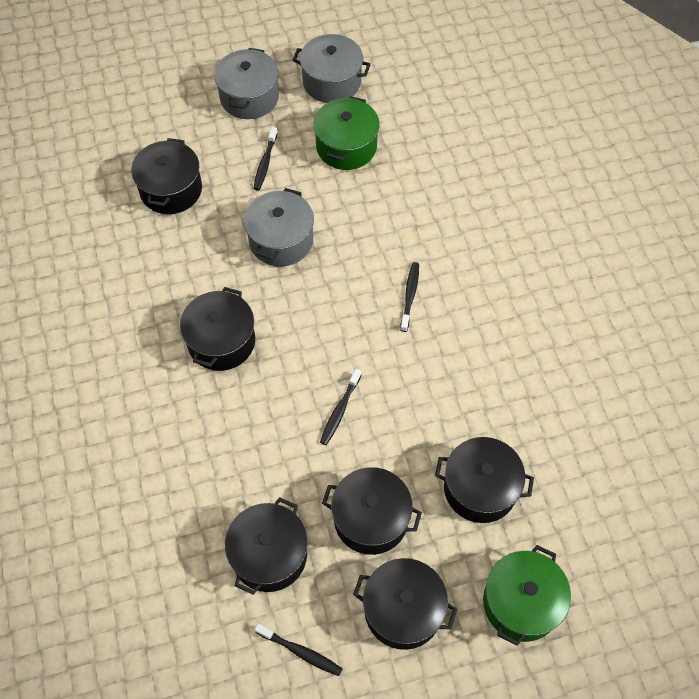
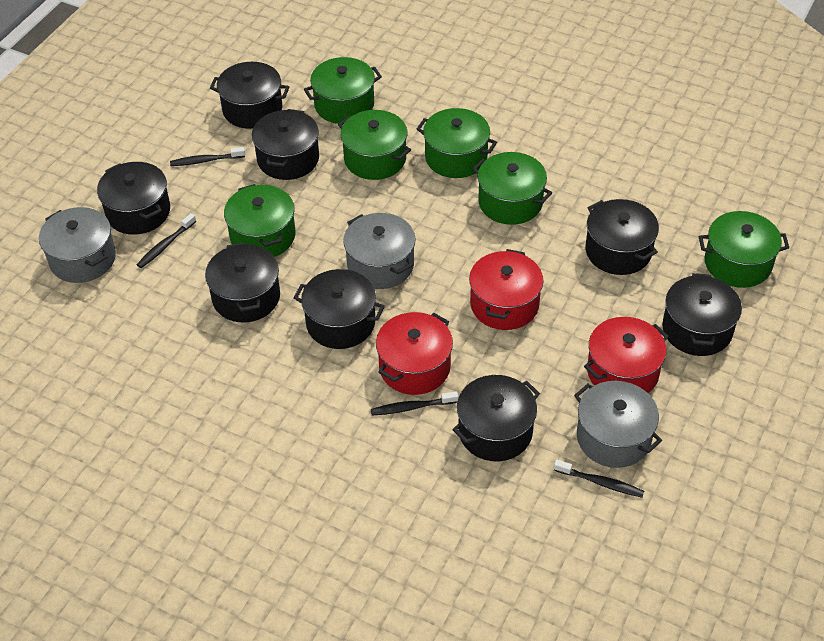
black pot: [131,138,202,214] [180,287,255,371] [225,497,308,595] [322,467,422,555] [353,558,457,650] [435,437,534,523] = 6 -> [97,162,170,235] [205,242,280,322] [210,62,289,129] [252,109,319,180] [294,269,385,349] [452,375,540,461] [586,199,659,275] [662,273,742,356] = 8
green pot: [313,96,380,170] [483,545,571,646] = 2 -> [224,184,296,257] [304,57,382,124] [338,110,411,180] [417,108,497,178] [473,152,552,225] [699,211,789,288] = 6
red pot: none = 0 -> [376,312,453,395] [469,249,544,330] [584,317,669,393] = 3

